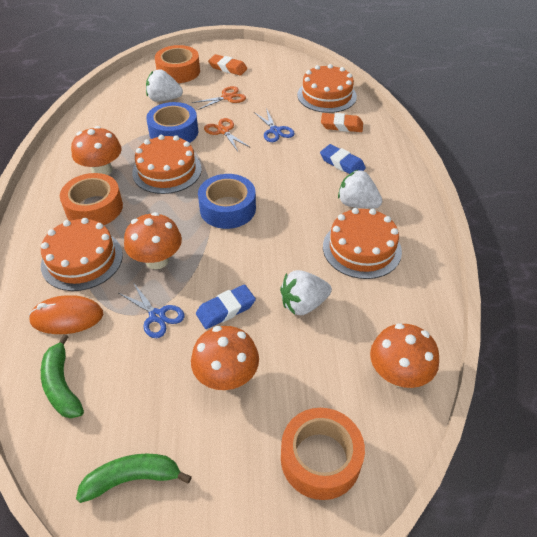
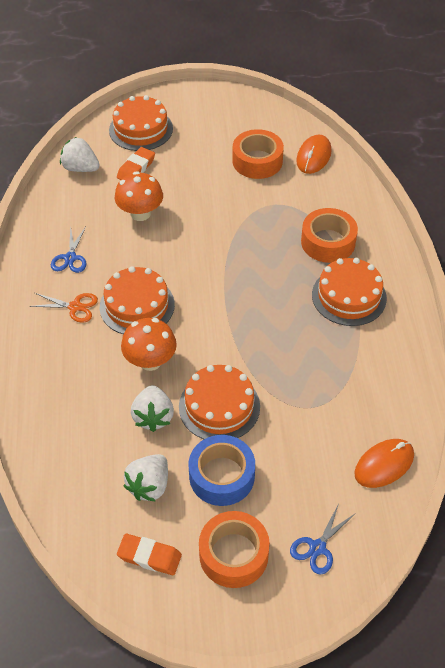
blue eraser: [196,284,256,329] [320,144,366,174] = 2 -> none = 0
blue tape: [146,102,198,143] [198,174,256,229] = 2 -> [189,435,255,506] = 1
green banana: [41,334,84,418] [76,454,192,503] = 2 -> none = 0
orange mouse: [29,295,103,334] = 1 -> [296,135,332,174] [354,439,414,488] = 2
orange mushroom: [71,126,122,175] [124,212,182,269] [191,326,259,390] [370,323,439,388] = 4 -> [115,171,163,221] [121,318,177,371] = 2
orange scissors: [192,86,246,110] [204,118,250,151] = 2 -> [30,293,98,323] = 1

